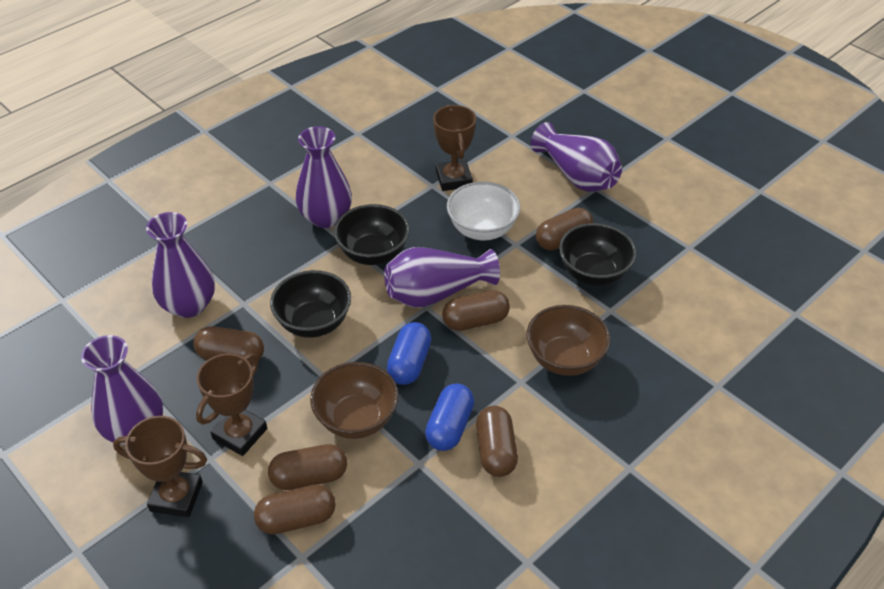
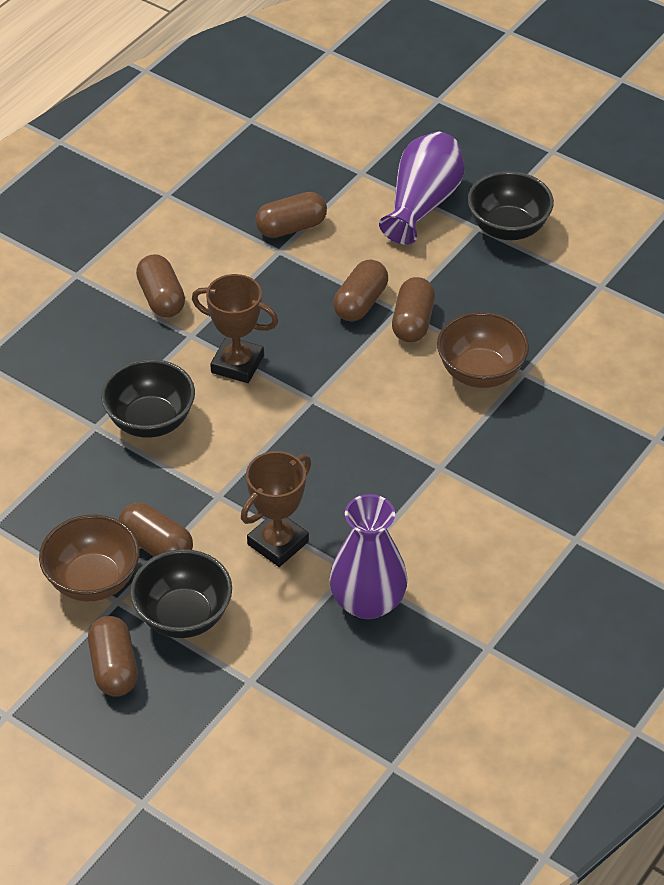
blue capsule: [387,322,431,385] [425,384,474,451] = 2 -> none = 0
brown trophy: [113,416,207,517] [196,353,267,456] [433,105,476,191] = 3 -> [192,274,278,383] [241,451,311,567] = 2
purple vase: [81,335,163,445] [146,212,215,318] [296,126,352,228] [384,247,500,308] [531,122,622,192] = 5 -> [329,494,408,619] [379,132,465,245] = 2
white bowl: [447,182,520,240] = 1 -> none = 0

